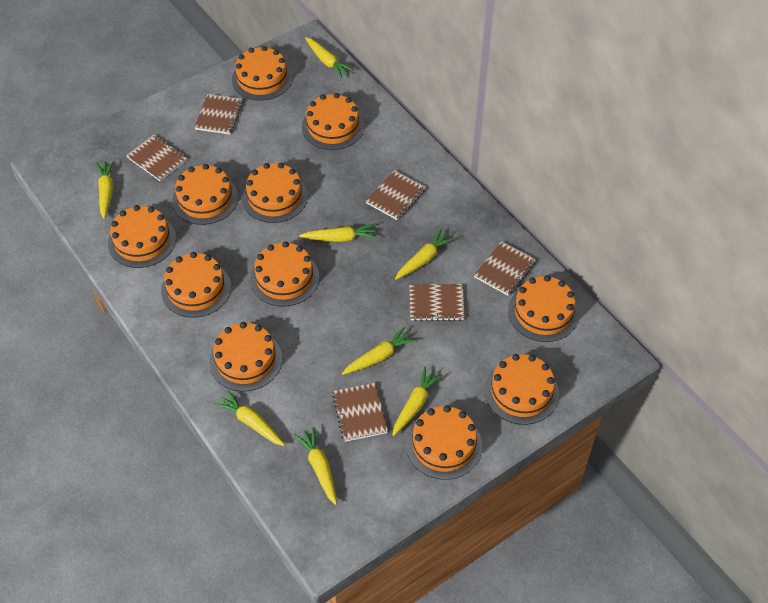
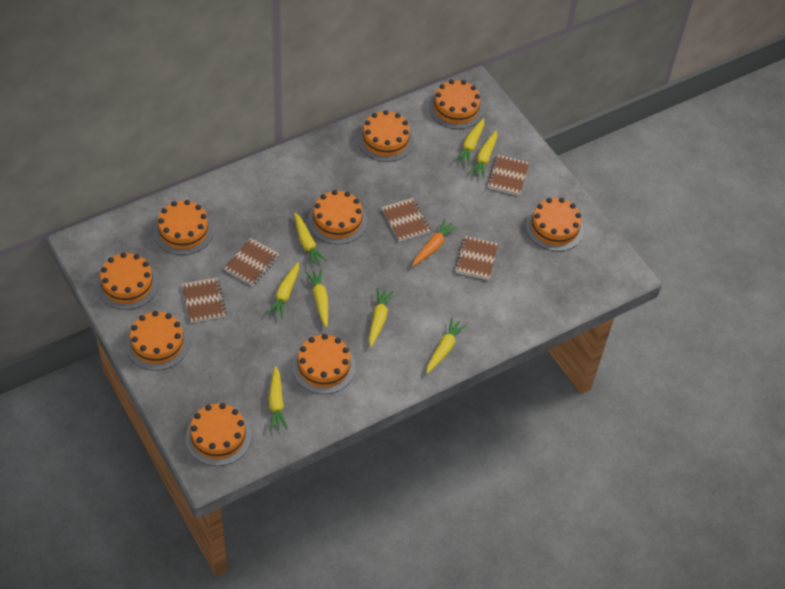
brown notebook: [126,135,187,181] [194,94,243,134] [332,383,388,442] [366,170,426,220] [409,284,465,321] [474,241,536,296] = 6 -> [182,278,227,323] [224,238,279,286] [382,198,431,242] [454,236,498,280] [487,155,529,196] = 5
orange cake: [108,205,176,268] [161,252,231,318] [172,164,238,225] [209,322,282,391] [232,46,292,101] [242,163,308,223] [250,241,319,307] [302,93,364,150] [406,405,482,480] [485,354,559,425] [508,275,579,342] = 11 -> [97,252,159,310] [126,311,189,371] [154,200,214,255] [186,403,252,466] [292,334,356,394] [308,190,367,244] [358,110,414,162] [429,79,484,129] [526,198,584,251] = 9
orange carrot: none = 0 -> [412,219,458,266] = 1

